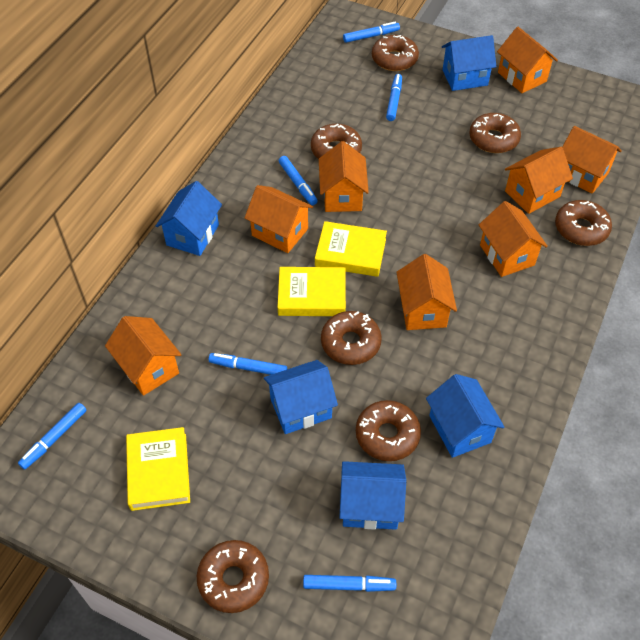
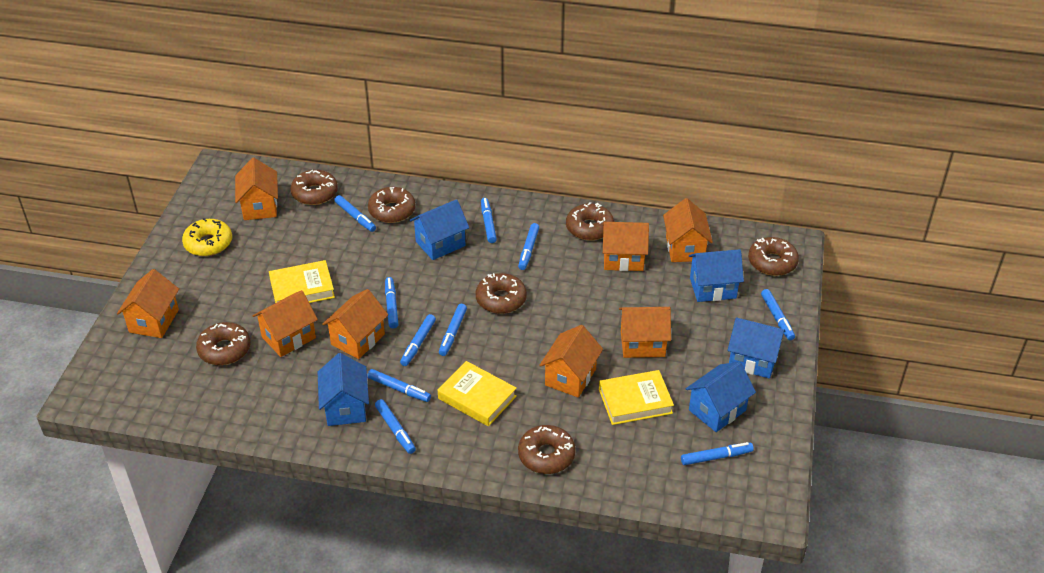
blue marker: [18,403,87,470] [209,353,287,375] [279,156,318,205] [303,575,396,592] [343,22,400,43] [386,74,402,121] = 6 -> [334,195,376,232] [367,369,431,402] [375,399,416,454] [385,277,399,329] [400,314,436,366] [439,304,467,356] [481,198,497,243] [518,223,539,270] [681,442,754,465] [761,289,795,340] = 10
yellow donut: none = 0 -> [182,218,232,256] = 1

